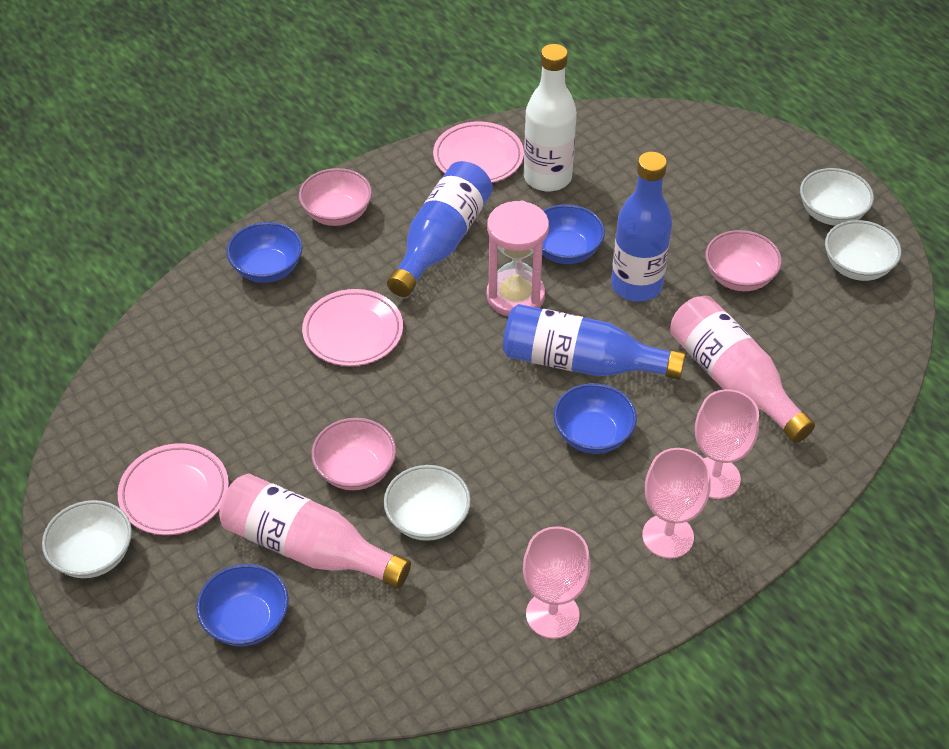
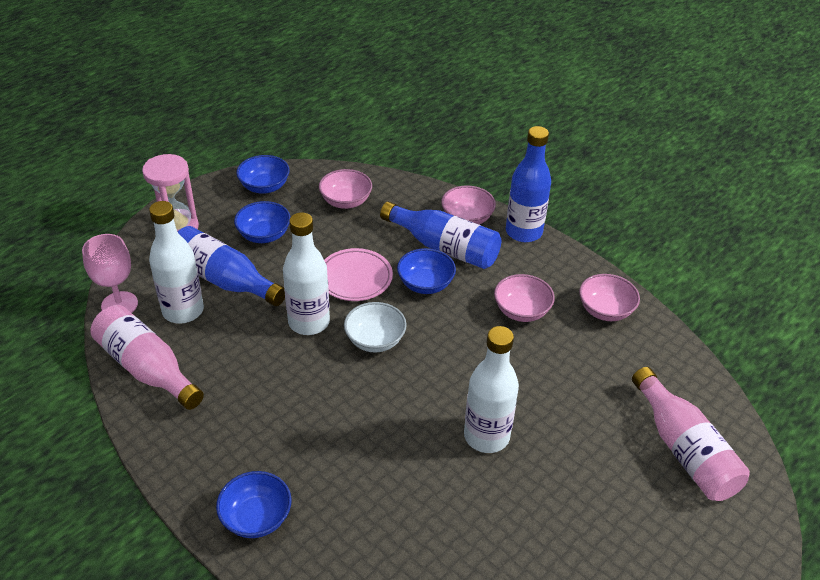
pink bowl: [299,168,372,226] [311,418,396,490] [705,230,782,291] = 3 -> [319,169,372,209] [441,185,496,224] [494,274,555,322] [579,274,640,321] = 4
pink goblet: [523,526,591,639] [642,448,710,559] [695,389,759,499] = 3 -> [82,234,138,313] = 1
pink plate: [118,443,229,535] [302,289,403,366] [433,121,524,183] = 3 -> [324,248,393,301] = 1
white bottle: [524,44,577,192] = 1 -> [149,201,204,324] [283,212,330,335] [464,326,519,453] = 3
white bowl: [42,500,132,578] [384,465,471,541] [800,168,874,226] [825,220,902,281] = 4 -> [344,302,407,353] = 1

